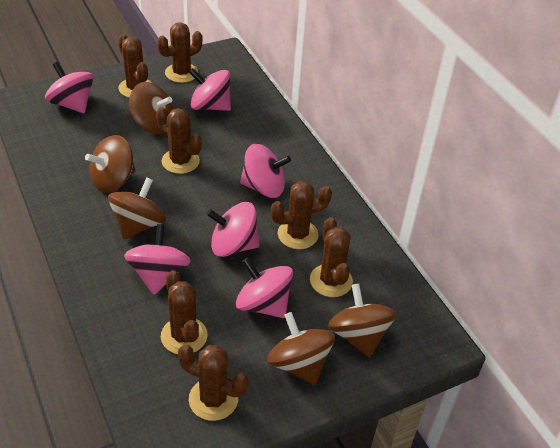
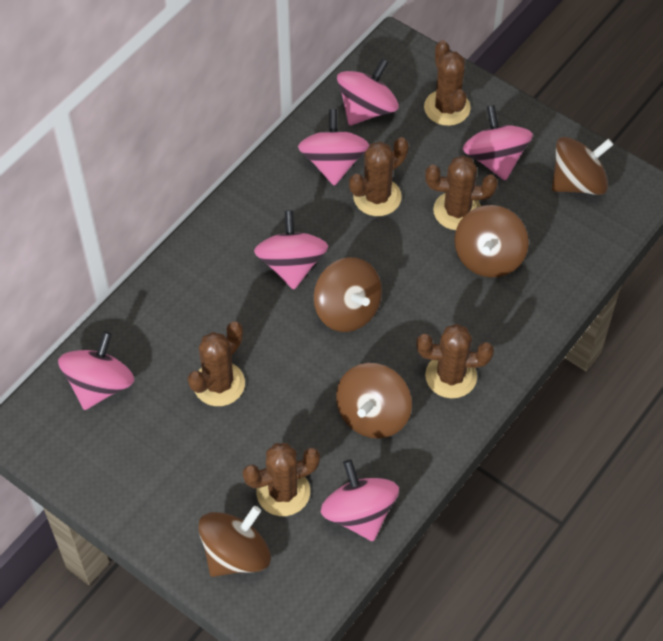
brown cactus: [118,34,152,98] [156,107,202,174] [157,22,203,83] [161,270,208,354] [178,345,249,421] [271,181,332,249] [310,217,353,297] = 7 -> [187,321,245,406] [242,443,320,516] [349,137,409,216] [417,324,494,398] [424,40,471,126] [425,156,498,230] = 6

